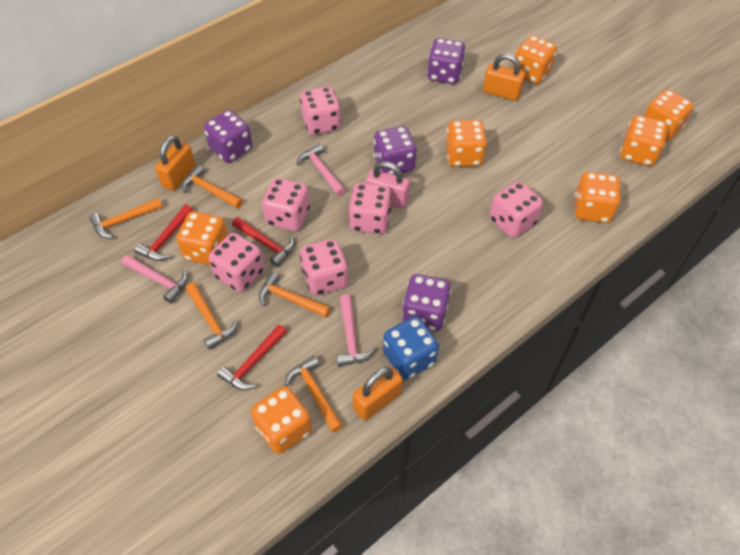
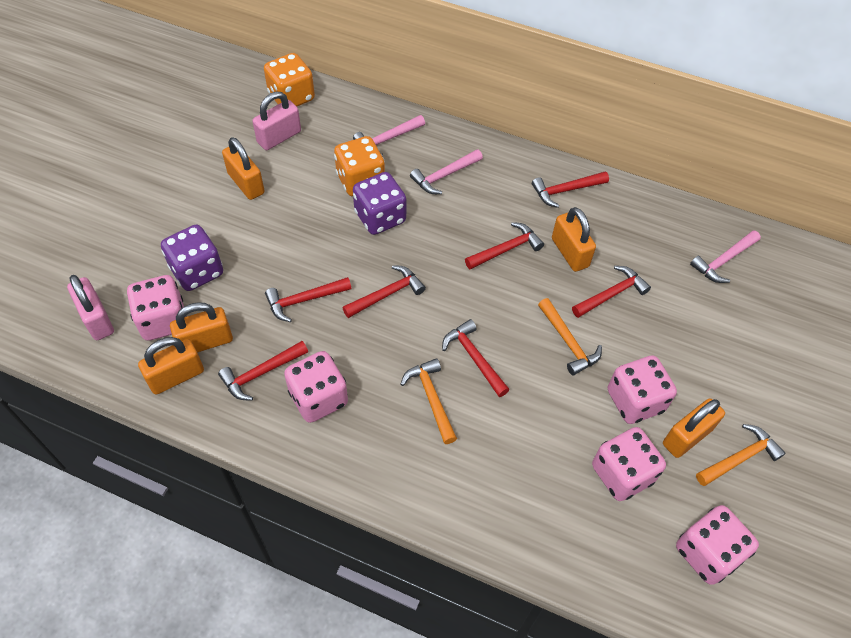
blue dice: [383,316,439,380] = 1 -> none = 0
orange dice: [176,211,228,265] [251,386,312,454] [446,120,487,167] [513,35,557,84] [575,172,621,223] [620,115,668,166] [644,90,693,141] = 7 -> [264,53,315,106] [334,136,385,196] = 2
orange hammer: [89,198,163,239] [182,165,243,209] [186,283,238,350] [259,272,331,317] [285,356,343,432] = 5 -> [401,358,457,444] [538,298,602,375] [696,424,786,486] = 3
orange padlock: [155,135,195,191] [353,366,403,421] [483,54,525,101] = 3 -> [138,337,204,394] [170,302,233,352] [222,137,265,200] [552,207,596,272] [663,398,725,458] = 5
pink dice: [209,233,264,292] [262,178,310,231] [300,86,341,135] [300,239,348,295] [349,183,392,234] [490,181,543,238] = 6 -> [127,275,187,341] [284,351,348,423] [592,427,666,501] [608,356,677,424] [676,505,759,585] = 5
pink padlock: [366,161,410,209] = 1 -> [67,275,114,340] [252,92,301,150] = 2
purple dice: [204,110,253,163] [373,126,417,175] [402,274,451,331] [427,38,466,84] = 4 -> [161,225,223,291] [353,172,407,235] = 2
red hammer: [134,205,193,261] [217,325,287,390] [232,217,295,267] = 3 -> [218,341,308,401] [265,277,351,322] [342,265,426,318] [442,319,509,397] [465,222,544,270] [532,171,609,208] [572,266,651,318] = 7

